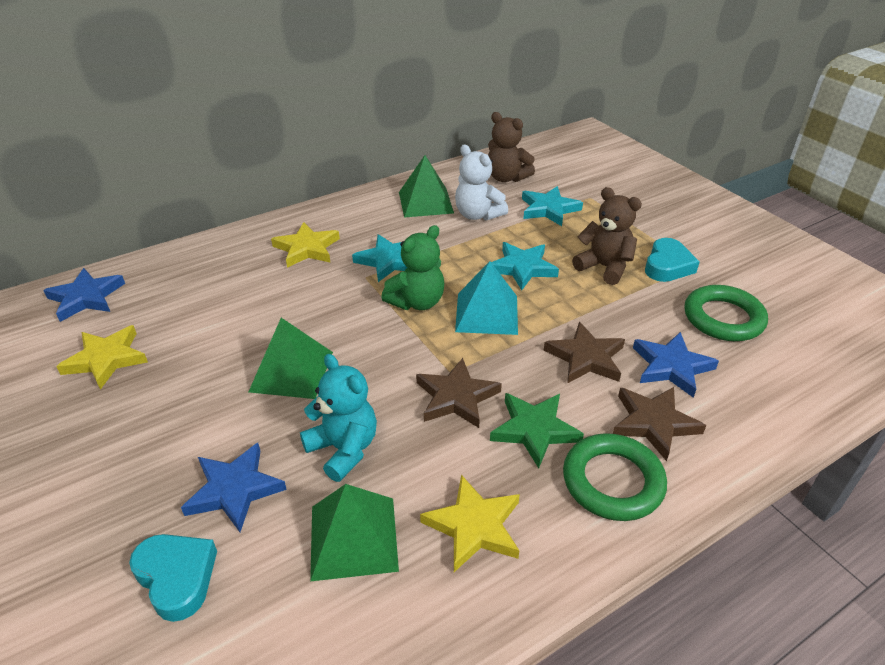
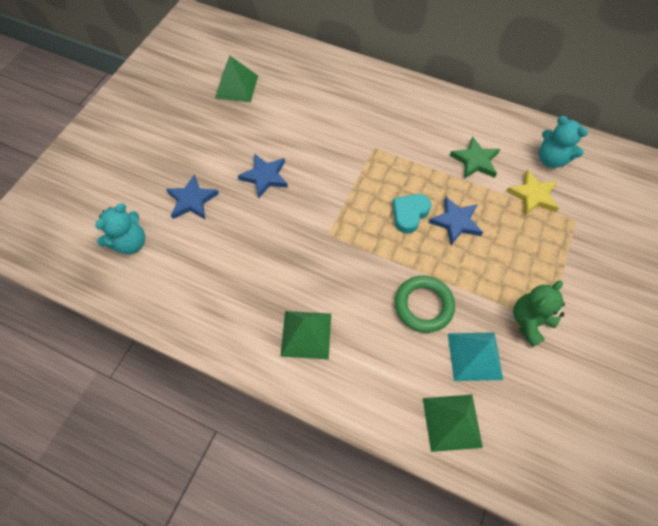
brown star: [416,358,502,428] [544,322,625,384] [613,387,706,461] = 3 -> none = 0
brown teddy bear: [488,112,535,182] [572,187,642,285] = 2 -> none = 0
green ring: [563,433,667,521] [684,285,768,341] = 2 -> [395,275,455,333] = 1
turquoise heart: [129,534,217,622] [645,238,700,282] = 2 -> [392,194,431,234] = 1
turquoise star: [352,234,407,282] [491,242,559,290] [522,186,583,226] = 3 -> none = 0
turquoise teddy bear: [300,354,377,482] = 1 -> [95,203,145,254] [539,116,588,168] = 2
white teddy bear: [455,144,508,221] = 1 -> none = 0
yellow star: [56,325,148,390] [271,222,340,268] [420,475,520,572] = 3 -> [506,170,559,215] = 1

